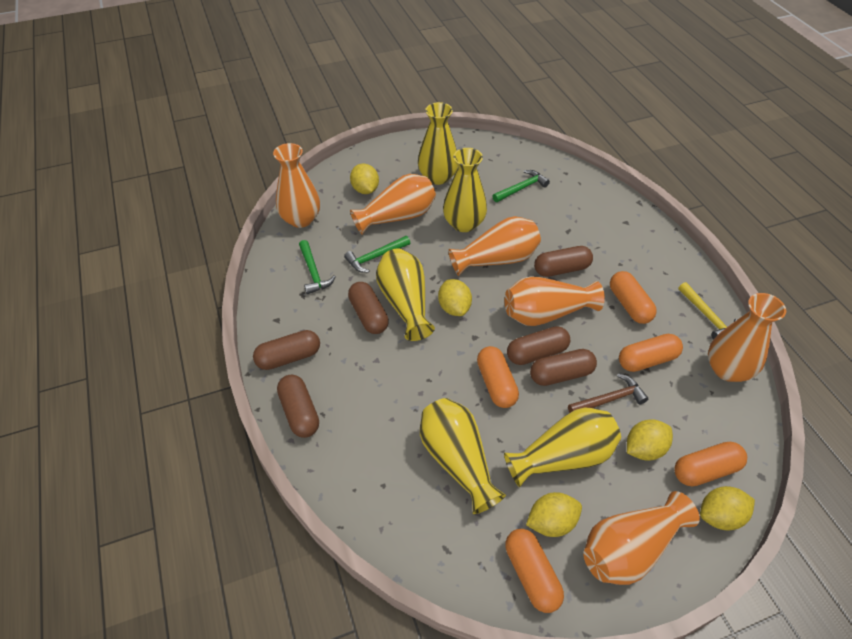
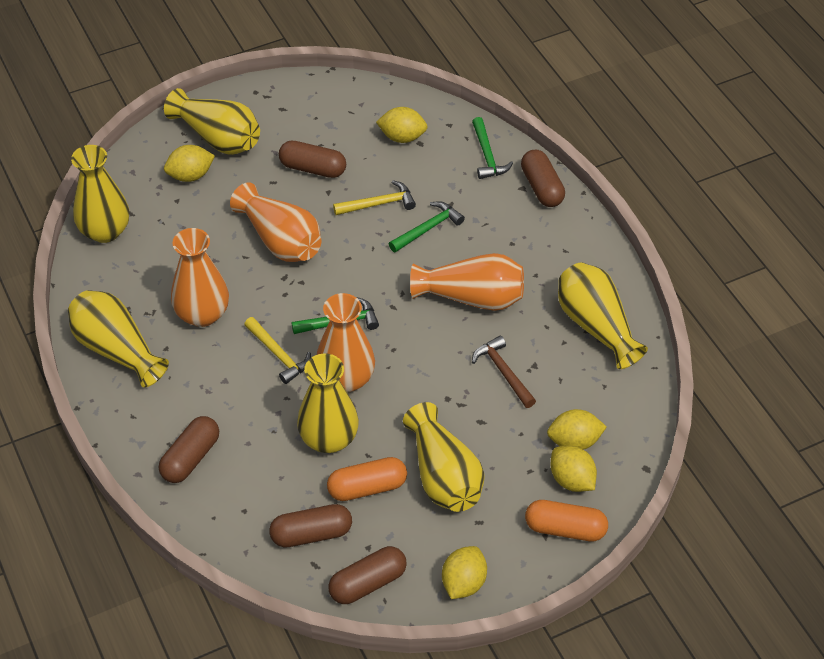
brown capsule: [253,330,320,370] [277,375,319,438] [348,282,389,334] [507,326,570,365] [530,349,597,386] [534,246,593,277] = 6 -> [159,416,219,483] [269,504,352,548] [279,141,346,178] [328,546,407,604] [521,150,565,207] = 5
orange capsule: [477,346,519,408] [505,529,564,613] [610,271,657,324] [619,334,683,372] [674,442,747,486] = 5 -> [327,457,407,501] [525,500,608,541] = 2
orange vase: [273,143,320,228] [350,174,436,235] [448,216,541,276] [505,276,605,326] [583,491,700,585] [708,293,786,382] = 6 -> [171,228,229,327] [230,182,321,262] [317,293,375,393] [410,253,524,311] = 4
yellow hammer: [678,282,738,340] = 1 -> [244,317,311,384] [333,180,416,215] = 2
yellow vase: [376,249,435,341] [418,102,458,185] [420,398,506,514] [443,148,487,232] [504,407,621,487] = 5 -> [68,290,169,388] [71,145,129,243] [164,88,260,155] [297,353,359,453] [403,402,484,512] [558,263,648,369] = 6

